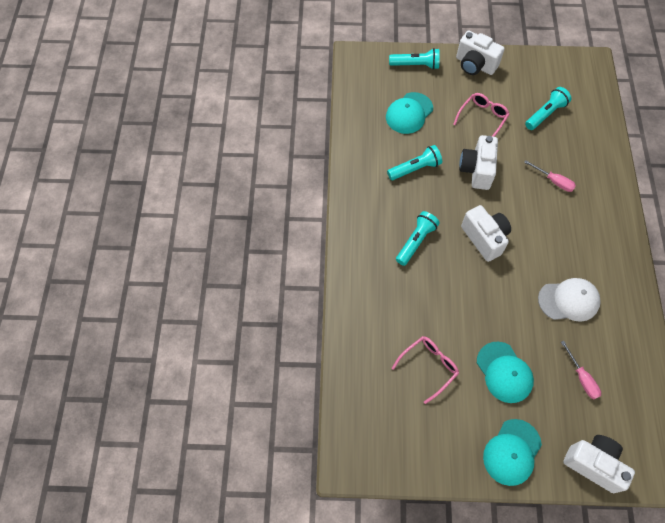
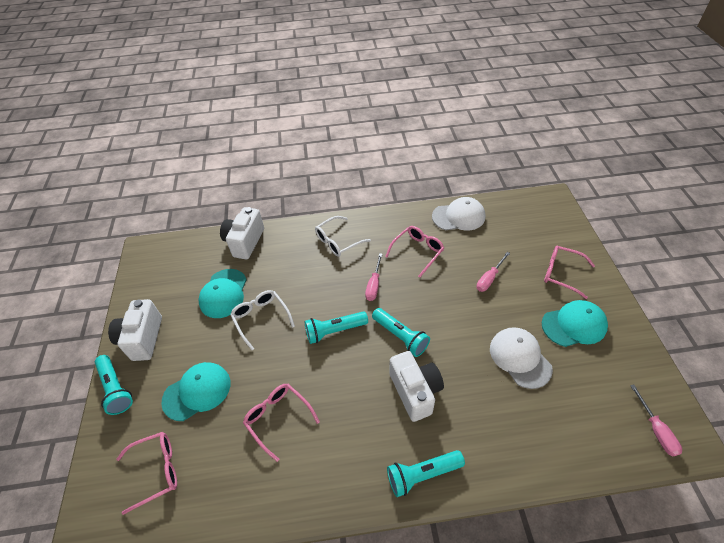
pink glasses: [392,336,459,404] [453,93,510,137] = 2 -> [116,432,177,515] [243,384,320,462] [385,226,444,278] [544,246,595,299] = 4
pink screwdriver: [524,160,576,192] [561,341,601,399] = 2 -> [365,253,382,301] [476,252,510,292] [630,385,682,456] = 3
white camera: [456,30,505,75] [459,135,498,190] [461,205,511,262] [563,435,635,493] = 4 -> [108,299,162,361] [220,207,264,259] [390,351,444,422] = 3
white cap: [538,278,601,322] = 1 -> [432,197,486,231] [490,327,553,389] = 2
white glasses: none = 0 -> [230,290,295,350] [315,216,371,257] = 2

